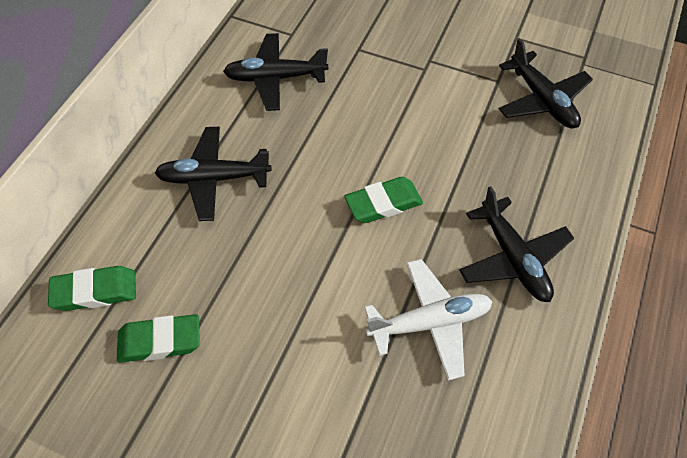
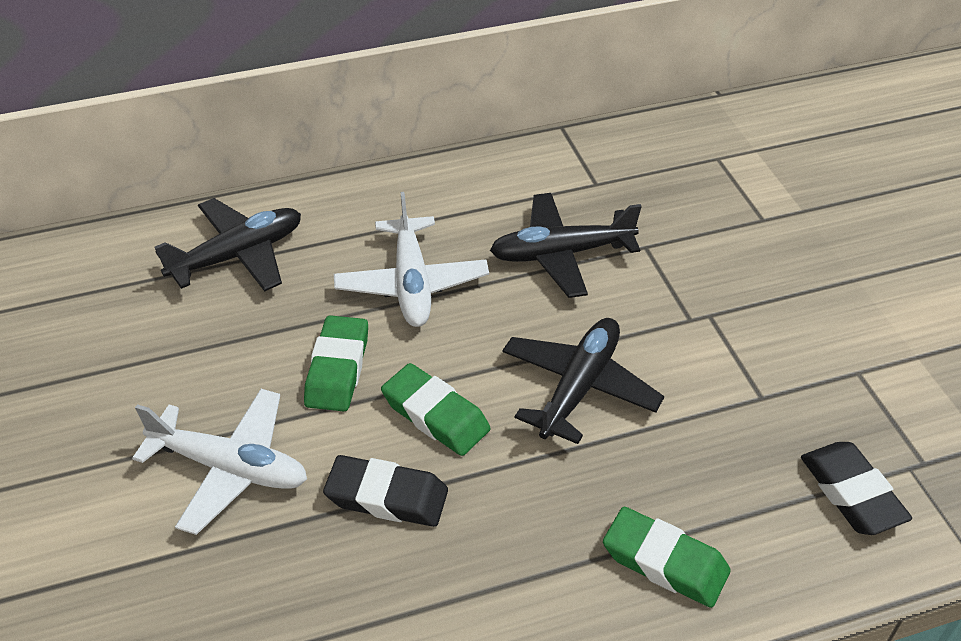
black eraser: none = 0 -> [323,455,448,527] [801,442,912,535] = 2
black plane: [155,127,272,221] [223,33,328,111] [459,186,574,302] [499,38,593,128] = 4 -> [154,198,301,291] [490,193,642,298] [502,318,664,444] = 3
white plane: [364,259,493,381] = 1 -> [132,389,307,535] [334,192,489,327] = 2

